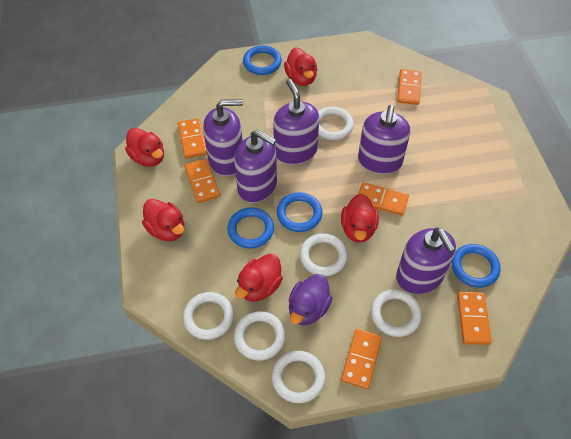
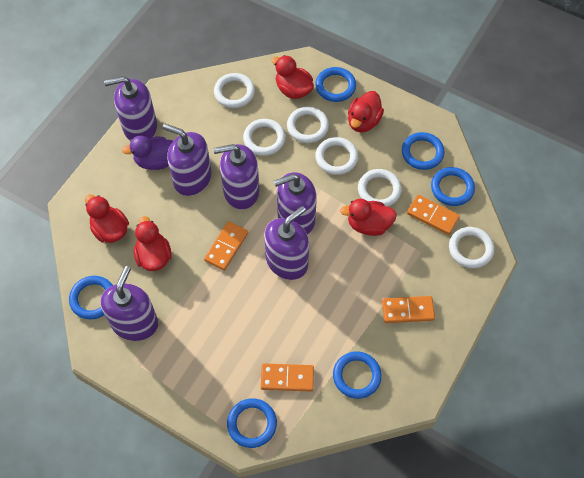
blue ring: [227,208,274,249] [243,45,282,75] [277,192,322,232] [451,244,501,288] = 4 -> [69,276,113,319] [227,398,277,448] [315,67,356,102] [333,351,382,399] [402,132,445,170] [431,167,475,206] = 6
orange domino: [178,118,207,159] [185,159,220,203] [341,329,382,389] [358,182,409,216] [397,69,421,105] [457,292,492,345] = 6 -> [204,221,248,271] [261,364,314,392] [382,296,435,323] [407,195,460,235] = 4
purple soap dispenser: [203,99,243,176] [234,130,277,203] [273,79,319,165] [358,105,410,174] [396,227,456,294] = 5 -> [100,266,158,341] [104,76,157,140] [163,124,212,196] [213,144,260,210] [264,206,309,280] [274,172,317,235] = 6

